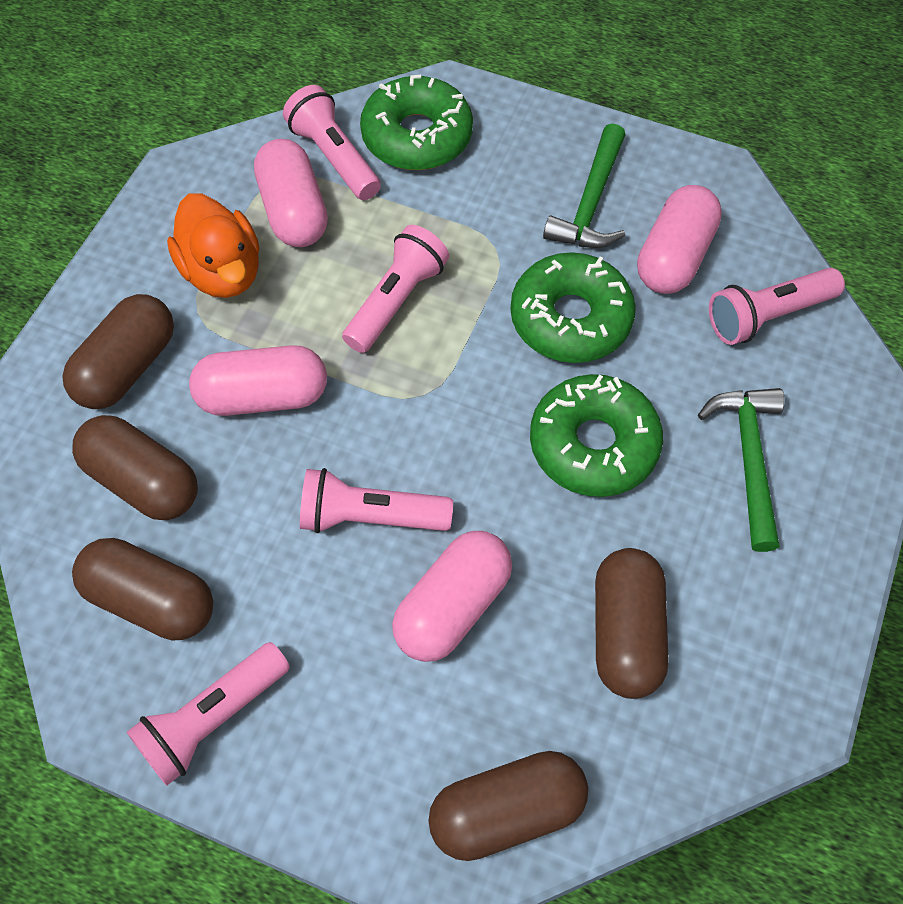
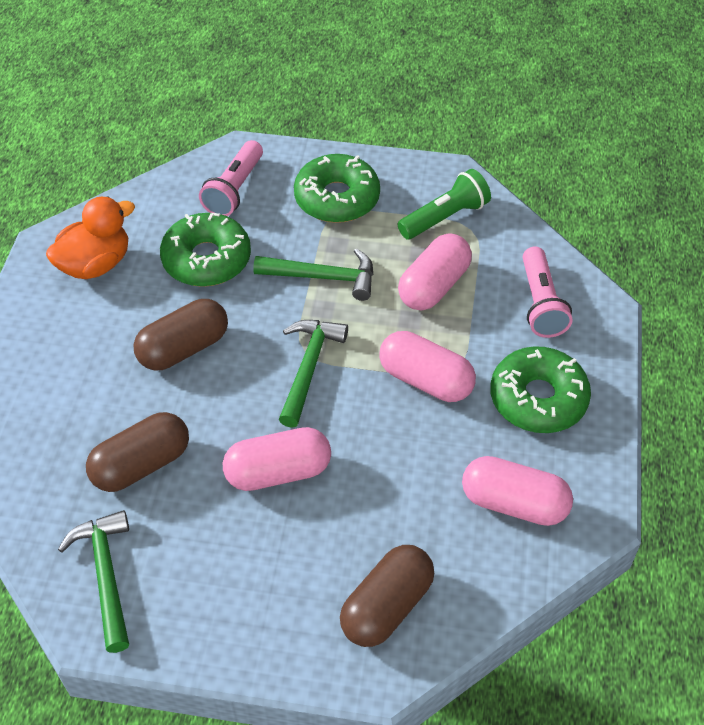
brown capsule: [62,294,174,409] [72,415,198,520] [72,538,214,641] [428,751,588,861] [595,548,669,699] = 5 -> [86,412,189,492] [134,299,228,370] [340,545,434,647] = 3
green flashlight: none = 0 -> [398,169,491,239] = 1
green hammer: [543,123,625,248] [698,388,785,552] = 2 -> [58,510,129,653] [253,248,373,301] [279,320,348,428] = 3
pink flashlight: [127,642,290,786] [283,85,381,200] [300,468,453,533] [342,225,449,353] [709,268,845,345] = 5 -> [199,140,263,216] [523,246,572,338] = 2

